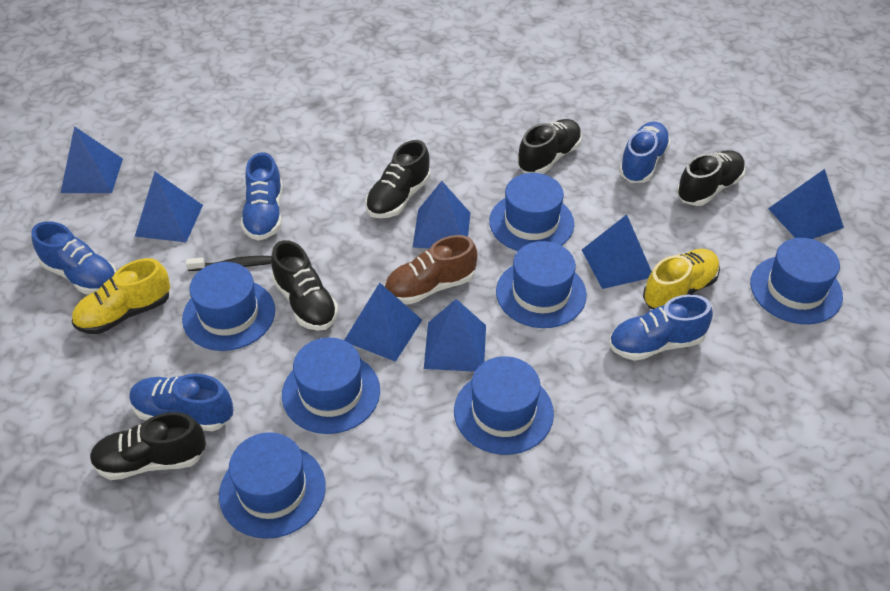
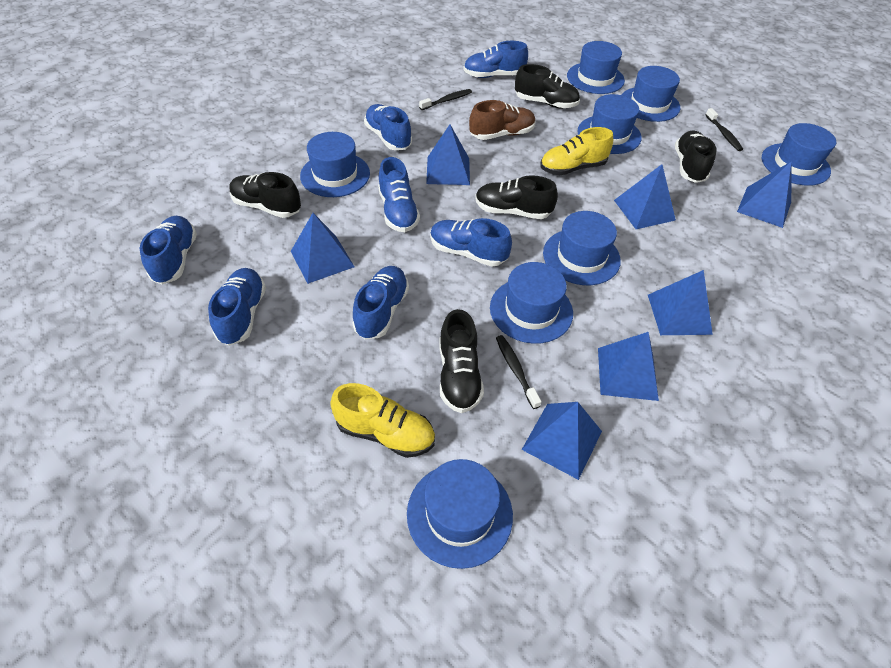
black toothbrush: [186,256,271,271] = 1 -> [419,89,472,110] [496,335,541,409] [705,108,743,151] = 3
blue hat: [182,262,275,351] [219,432,326,539] [282,337,380,434] [454,356,554,455] [489,173,574,251] [496,241,587,328] [750,238,843,324] = 7 -> [300,132,370,197] [407,459,513,569] [490,262,573,344] [543,211,621,285] [567,41,625,94] [577,94,642,154] [622,66,680,122] [762,123,836,186] = 8
blue shoe: [31,221,116,294] [129,374,233,431] [241,152,283,241] [609,294,713,361] [619,121,671,183] = 5 -> [140,216,197,285] [208,268,266,346] [352,266,409,340] [364,104,412,150] [378,157,420,232] [430,218,512,267] [463,41,528,78] = 7

